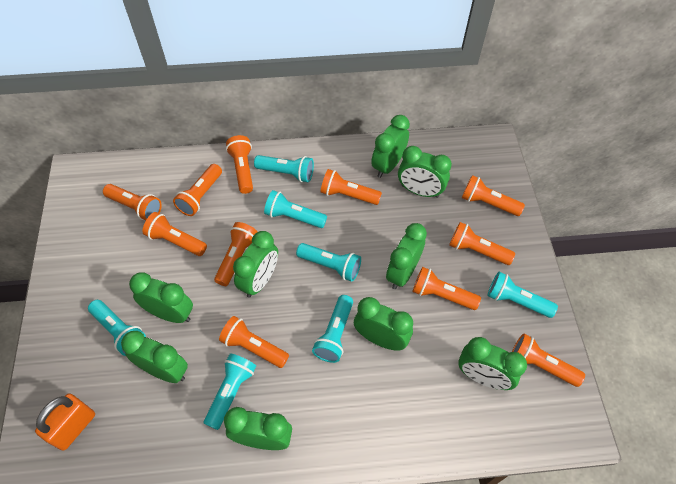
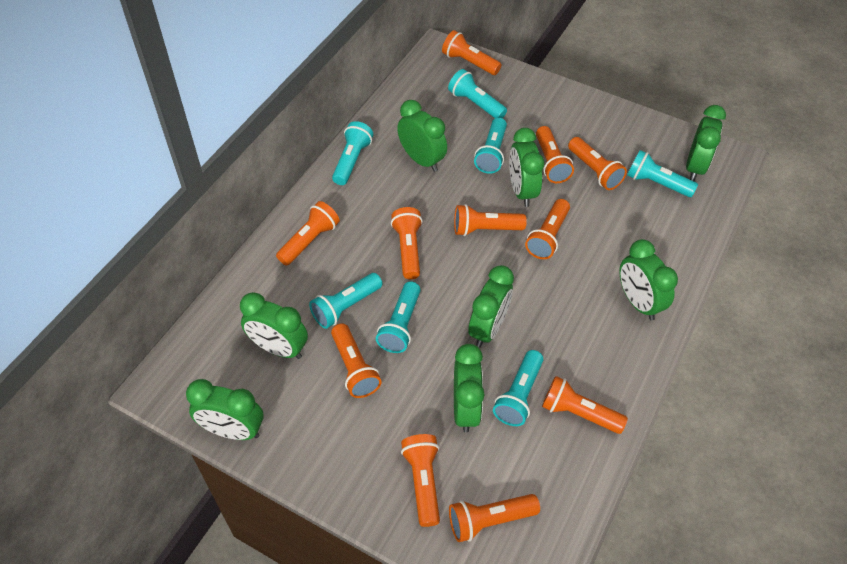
green clock: [121,331,188,383] [129,272,193,323] [224,407,292,450] [233,231,278,298] [354,297,413,351] [371,115,410,178] [386,223,427,289] [398,146,452,198] [458,337,527,390] = 9 -> [186,379,264,440] [240,292,308,359] [397,100,447,172] [454,344,485,433] [468,265,514,347] [509,128,544,207] [619,239,678,320] [686,105,726,181] = 8
orange padlock: [35,393,95,451] = 1 -> none = 0

